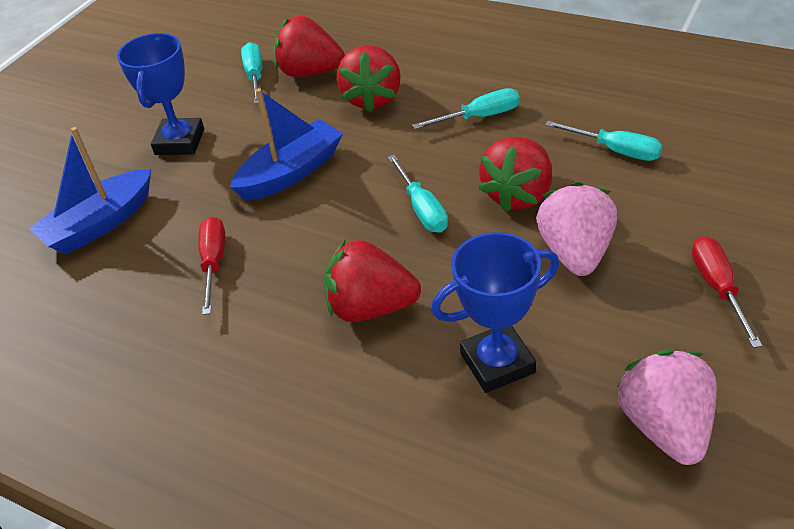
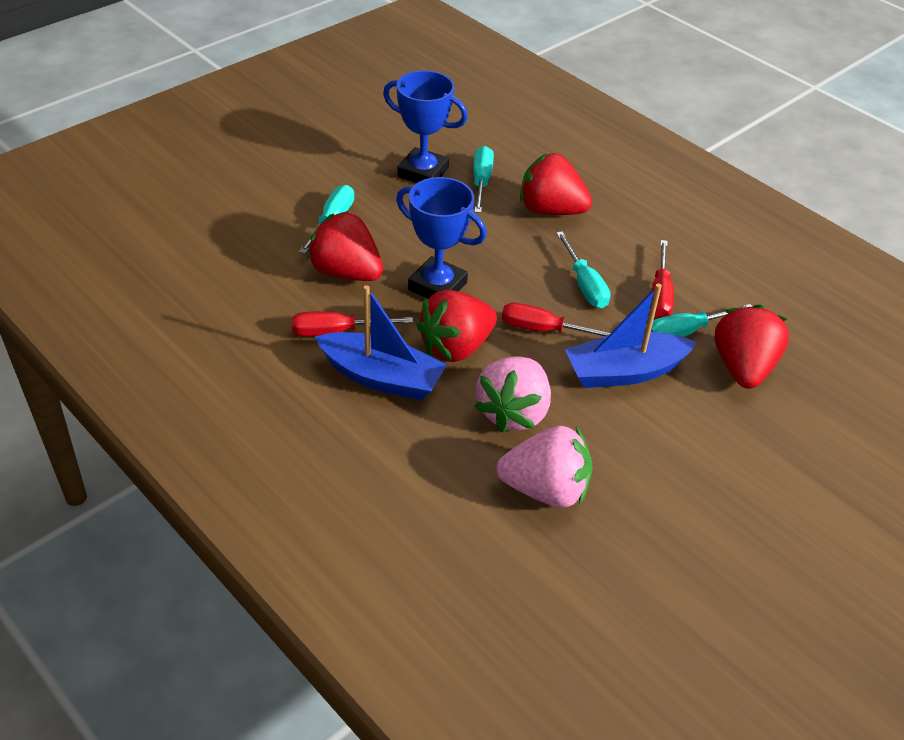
red screwdriver: [198,217,225,315] [692,236,763,348] = 2 -> [292,311,413,336] [502,303,610,336] [650,240,674,318] = 3

